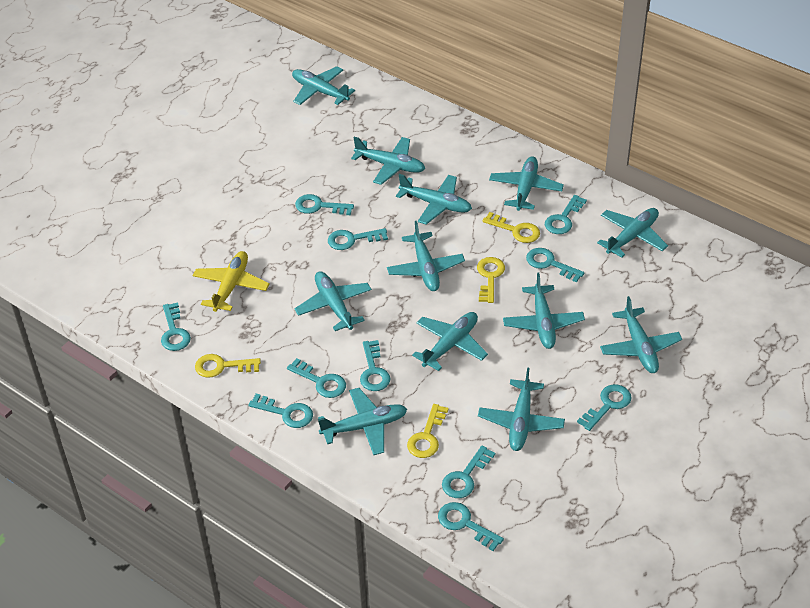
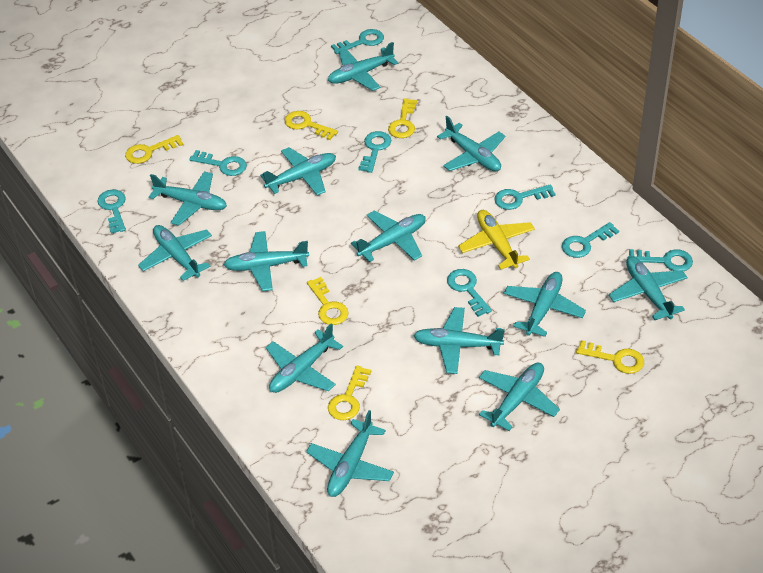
turquoise key: [161,302,191,351] [248,393,313,428] [287,358,346,398] [295,194,354,215] [328,228,388,250] [360,340,391,391] [438,502,504,551] [442,445,495,498] [526,248,584,283] [545,195,587,234] [577,384,632,431] = 11 -> [98,189,126,234] [189,150,247,176] [331,29,384,54] [358,131,391,173] [447,269,492,317] [494,184,555,210] [562,222,619,258] [628,249,693,271] = 8
turquoise plane: [292,66,355,105] [294,271,372,331] [318,388,407,455] [351,137,425,185] [387,221,465,291] [396,174,472,225] [412,312,488,371] [478,367,565,451] [489,157,564,211] [503,272,585,349] [597,208,668,258] [600,296,682,373] = 12 -> [138,225,212,281] [148,171,227,225] [224,231,309,291] [260,147,336,196] [266,323,343,393] [306,410,394,497] [328,42,399,91] [351,211,426,262] [413,307,505,374] [437,116,505,171] [479,363,560,431] [504,272,586,337] [609,256,688,320] = 13
yellow key: [195,354,261,378] [407,404,448,458] [477,257,505,303] [483,212,540,243] = 4 -> [125,135,183,164] [285,111,338,140] [307,277,349,325] [328,366,371,420] [388,98,417,138] [576,340,644,374] = 6

